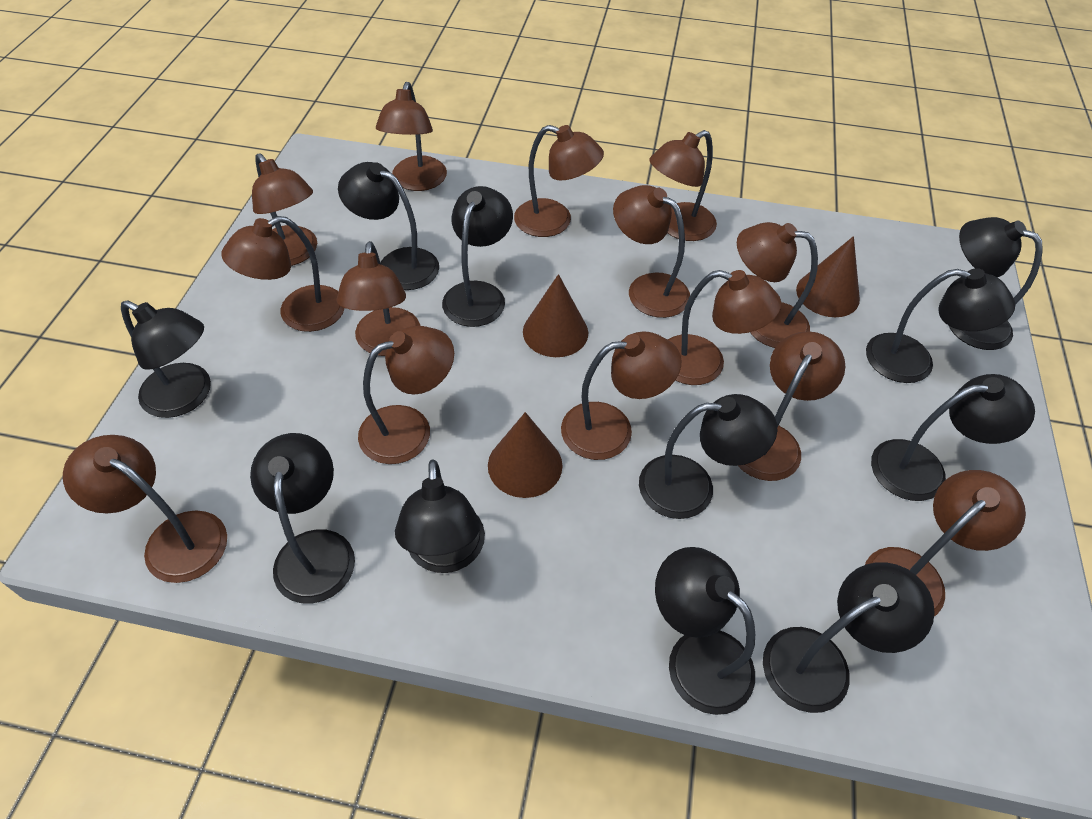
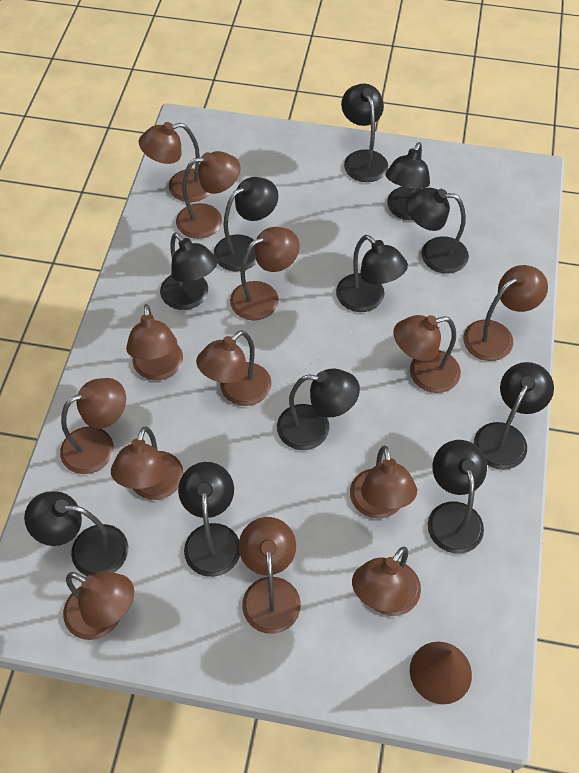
brown cone: [488,412,562,498] [523,274,588,357] [796,236,860,317] = 3 -> [410,642,472,704] = 1
brown lamp: [63,435,227,583] [221,216,345,332] [252,153,317,266] [336,241,420,356] [358,326,454,464] [376,82,447,191] [514,125,604,237] [561,331,682,460] [613,185,690,318] [649,130,717,241] [667,270,781,385] [737,222,818,348] [738,331,845,481] [865,470,1026,616] = 14 -> [60,378,126,474] [63,572,134,640] [111,427,184,500] [126,304,183,380] [139,122,210,202] [176,151,241,239] [196,330,272,406] [230,227,300,320] [239,517,301,634] [350,446,417,518] [352,547,421,616] [394,315,461,393] [463,265,548,361] = 13

